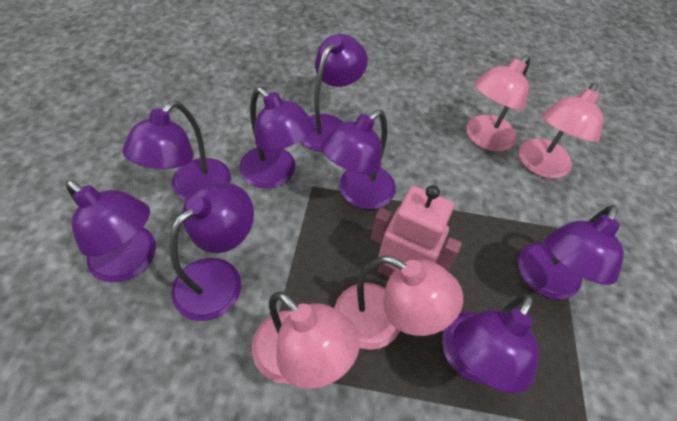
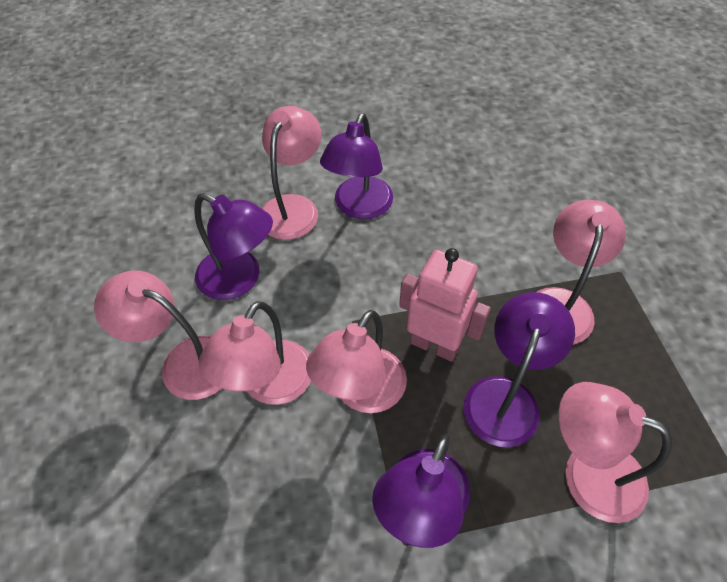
pink lamp: [252,292,360,389] [335,256,463,350] [466,55,531,152] [519,83,603,179] = 4 -> [94,270,221,400] [199,301,311,405] [261,106,322,240] [306,310,407,413] [537,200,626,345] [559,382,672,523] = 6
purple lamp: [65,180,156,282] [122,101,231,201] [169,182,254,321] [239,87,314,189] [300,34,368,152] [321,110,396,209] [442,294,539,393] [518,205,624,299] = 8 -> [194,193,273,300] [320,113,393,219] [372,434,470,548] [464,292,575,447] = 4

